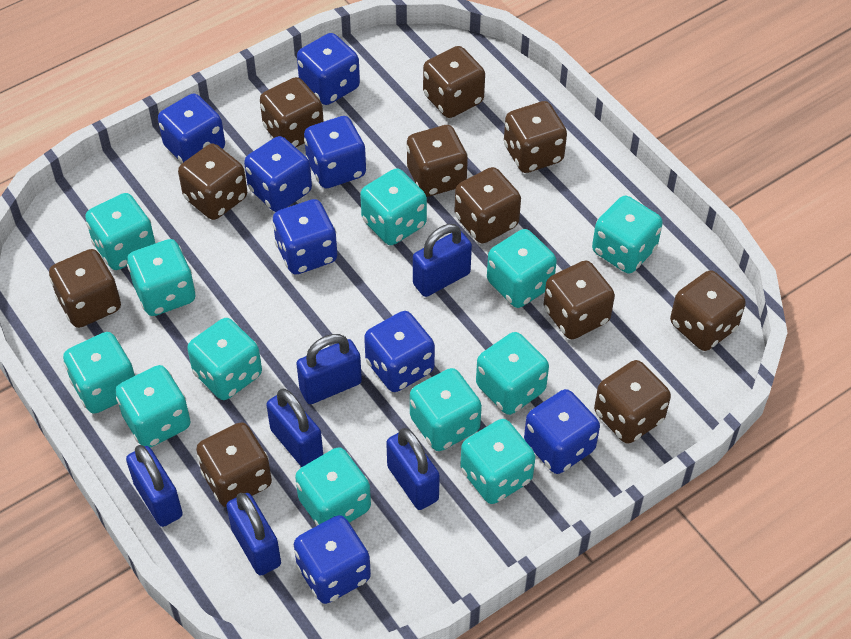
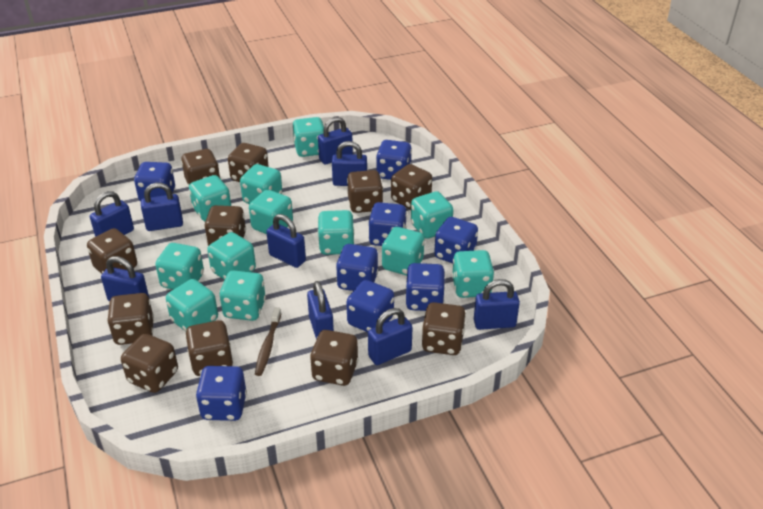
blue padlock: [126,445,183,527] [226,493,281,576] [267,389,323,467] [296,334,362,404] [386,428,440,510] [413,224,472,297] = 6 -> [90,191,134,237] [101,256,149,301] [141,183,183,231] [266,214,306,268] [307,281,334,340] [318,117,353,165] [332,141,367,186] [368,308,413,365] [474,279,520,330] = 9
brown toothbrush: none = 0 -> [255,307,281,376] = 1

